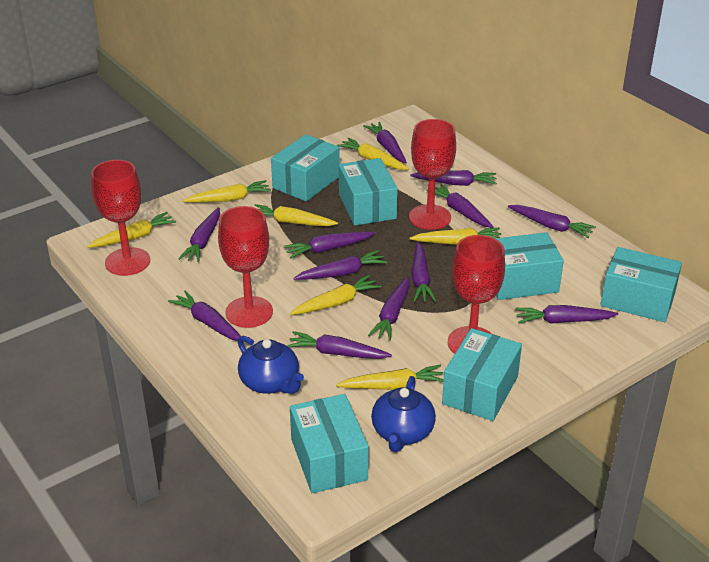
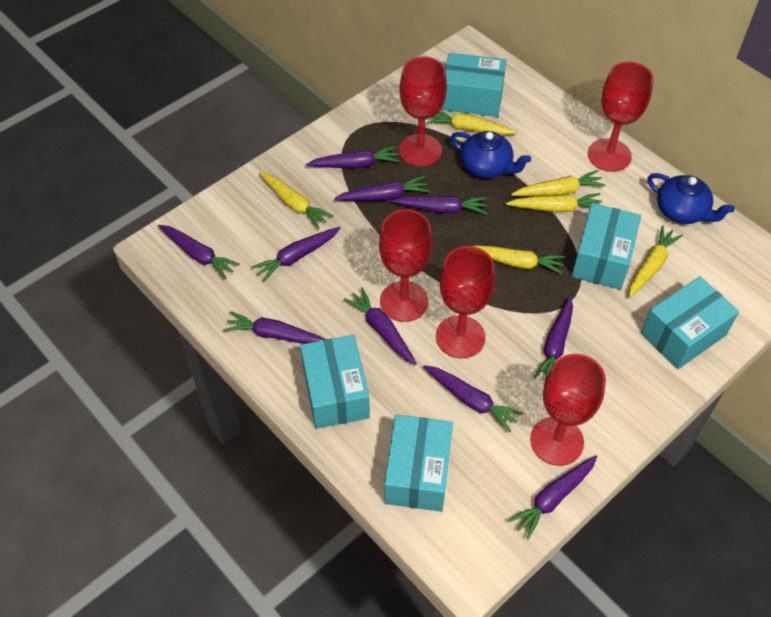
purple carrot: [168,290,244,342] [178,207,220,262] [284,232,375,259] [287,331,392,359] [293,250,387,280] [363,122,407,163] [368,276,410,341] [410,170,497,186] [411,242,436,302] [426,184,494,228] [508,205,596,238] [515,305,618,323] = 12 -> [158,225,240,279] [223,311,325,343] [251,227,340,282] [306,146,400,168] [334,176,430,201] [344,287,417,365] [391,196,488,214] [424,365,523,432] [508,455,597,540] [533,296,573,380] = 10
red goblet: [91,160,150,276] [218,206,273,328] [409,119,456,230] [448,235,505,354] = 4 -> [379,209,432,322] [399,56,447,167] [436,246,495,358] [530,354,606,466] [588,61,654,172] = 5
turquoise box: [271,134,340,202] [290,394,369,493] [339,158,398,226] [442,328,522,421] [495,232,564,300] [600,247,682,322] = 6 -> [300,335,370,429] [384,414,453,512] [441,53,507,117] [571,203,641,290] [641,276,739,369] = 5
yellow carrot: [87,212,176,248] [183,180,271,203] [255,204,338,226] [290,275,381,315] [336,365,444,390] [337,138,409,170] [409,228,501,245] = 7 -> [259,172,334,229] [426,111,517,135] [474,245,565,274] [506,193,602,212] [511,170,605,196] [628,225,683,298] = 6

